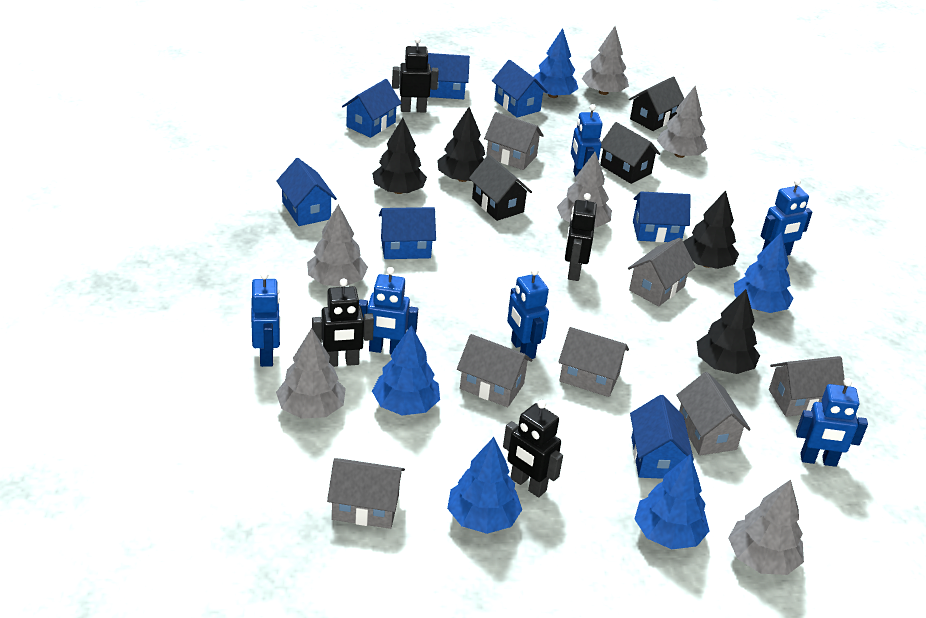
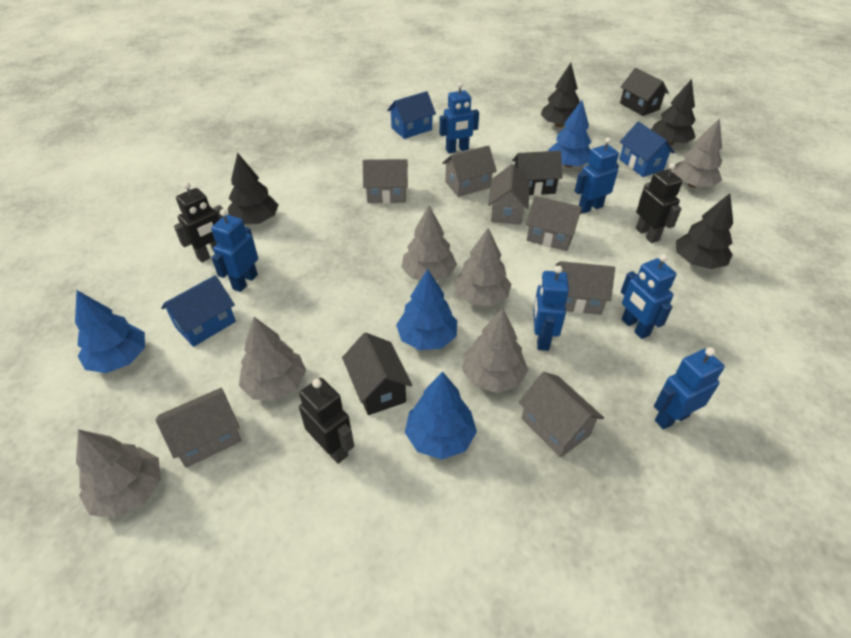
black robot: [312,278,374,367] [392,37,439,112] [503,400,563,497] [565,193,597,281] = 4 -> [174,182,223,262] [299,378,354,464] [636,163,683,243] = 3
blue house: [277,158,337,226] [342,79,402,138] [379,207,436,259] [428,53,470,99] [492,60,548,117] [630,395,694,479] [633,192,691,242] = 7 -> [161,275,236,347] [387,91,436,139] [619,122,675,177] = 3
blue tree: [372,325,440,415] [447,437,522,534] [534,28,578,98] [635,454,709,549] [734,232,793,313] = 5 -> [75,290,145,373] [396,269,457,350] [405,372,477,460] [548,100,592,167] = 4

